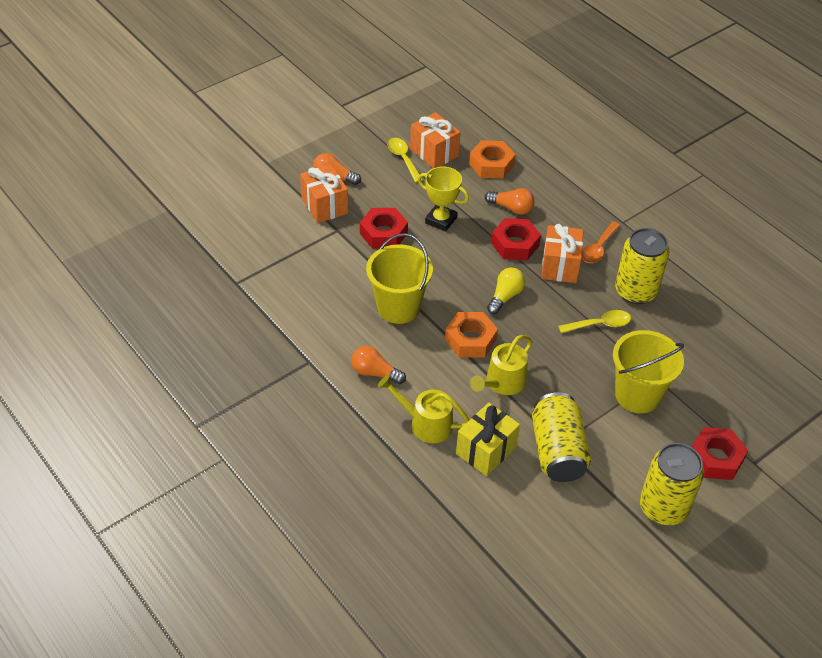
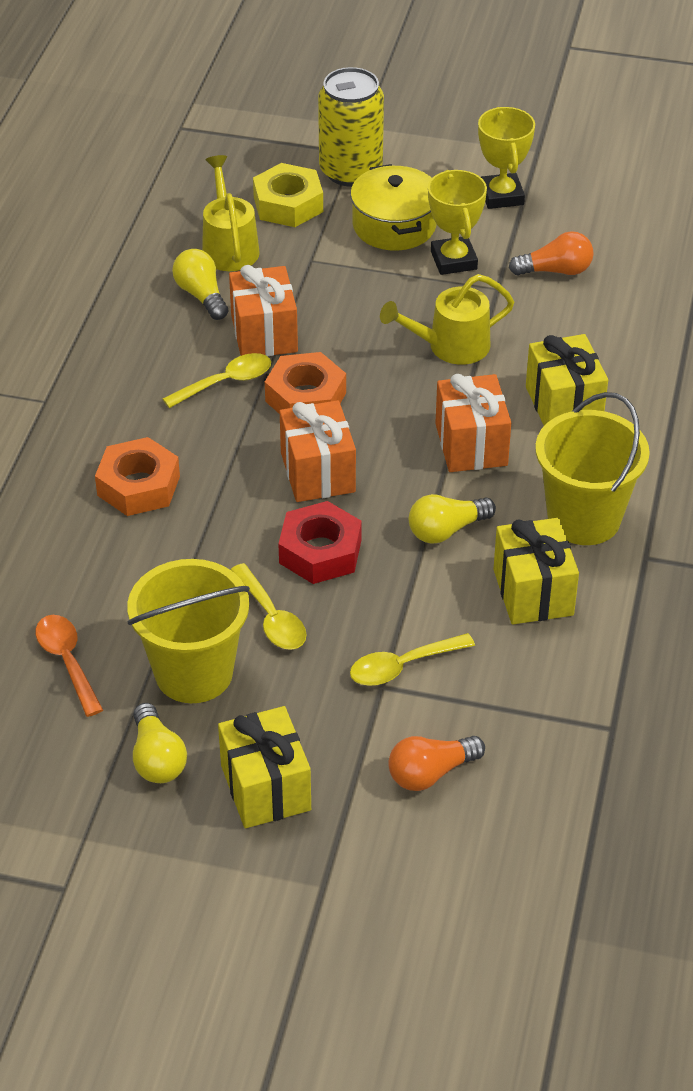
orange light bulb: [313,153,361,185] [351,346,406,384] [485,188,535,215] = 3 -> [388,736,485,791] [509,231,594,276] = 2
red nut: [360,208,408,249] [491,218,541,260] [692,427,748,480] = 3 -> [278,501,362,584] = 1
yellow can: [532,392,591,482] [615,228,669,304] [640,443,704,525] = 3 -> [318,67,384,186] = 1
yellow gift: [456,403,520,476] = 1 -> [218,706,311,828] [493,518,579,624] [526,334,608,426] = 3
yellow light bulb: [487,268,525,314] = 1 -> [133,703,187,783] [172,249,229,320] [409,494,496,544] = 3
yellow nut: none = 0 -> [253,163,323,227] = 1
yellow pot: none = 0 -> [350,164,436,251] = 1
yellow spoon: [387,138,423,183] [558,310,631,333] = 2 -> [163,353,271,408] [230,563,307,650] [350,633,475,686] = 3
yellow trophy: [418,166,469,232] = 1 -> [428,170,487,275] [478,107,535,209] = 2

